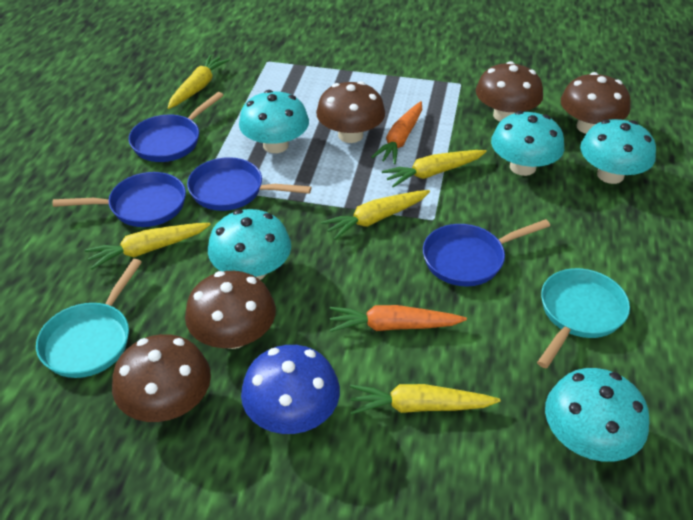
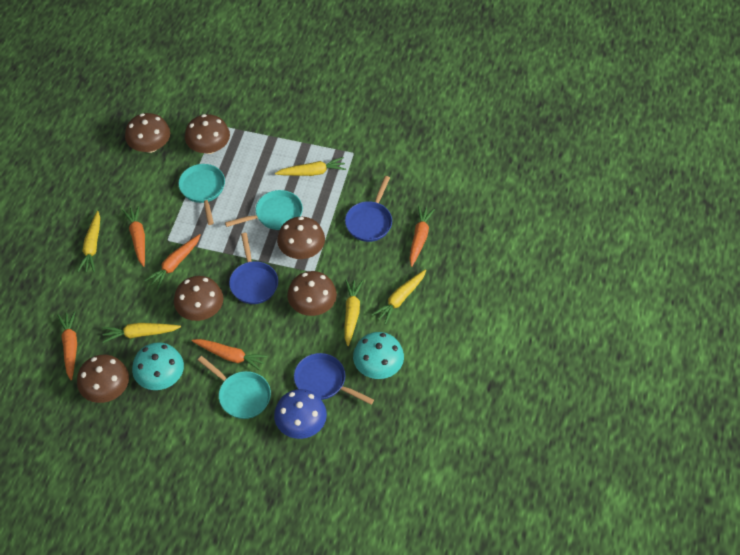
blue pan: [52,172,186,227] [129,92,224,162] [187,157,311,211] [423,219,550,286] = 4 -> [229,233,278,304] [294,353,374,404] [345,176,392,242] = 3
brown mushroom: [112,334,211,422] [185,271,276,349] [316,81,385,143] [476,61,543,122] [561,72,631,134] = 5 -> [77,355,129,403] [125,113,170,153] [174,276,223,321] [185,114,230,154] [277,217,325,259] [287,271,337,316] = 6
orange carrot: [330,305,467,332] [371,101,422,164] = 2 -> [57,311,77,380] [122,206,145,267] [145,234,201,289] [192,339,268,371] [410,206,435,267] = 5
turquoise mushroom: [208,209,291,280] [239,90,309,153] [491,111,564,176] [545,368,649,462] [580,119,656,184] = 5 -> [132,342,184,390] [353,332,404,379] = 2
turquoise pan: [36,259,142,378] [537,268,630,368] = 2 -> [178,164,225,225] [198,356,271,419] [225,190,303,230] = 3

